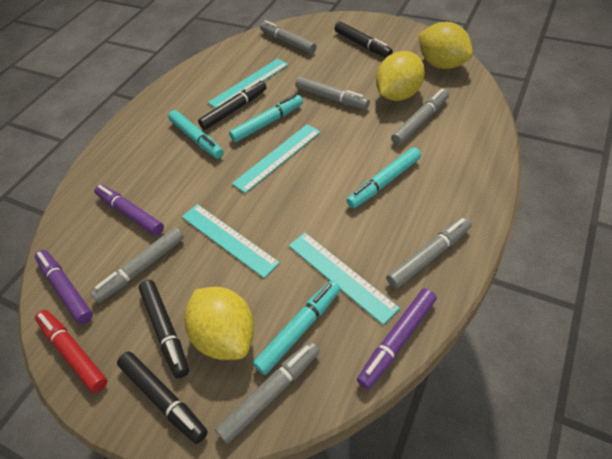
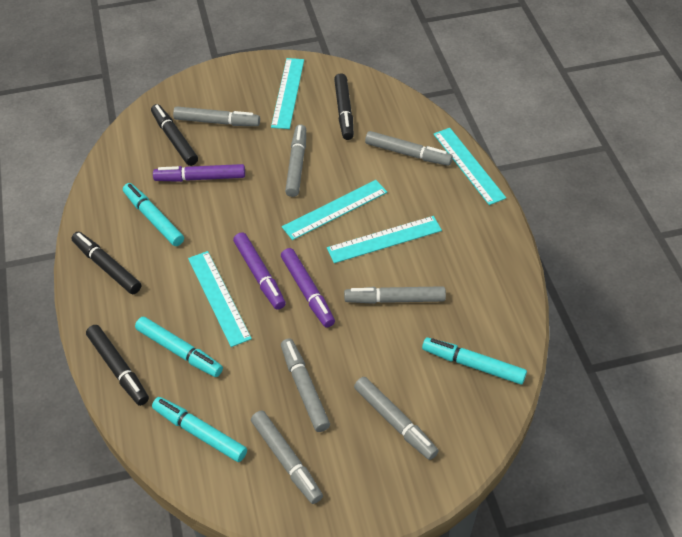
grey marker: [90,227,184,303] [215,341,320,444] [260,20,316,54] [295,77,370,109] [386,217,472,289] [391,89,449,145] = 6 -> [173,107,260,126] [251,410,323,504] [281,338,330,432] [285,124,306,197] [344,286,446,304] [354,377,438,460] [365,131,453,166] = 7
red marker: [35,310,107,393] = 1 -> none = 0
turquoise ruler: [182,204,280,278] [208,58,289,108] [232,124,321,193] [289,232,400,325] = 4 -> [188,251,252,347] [271,58,304,129] [282,180,387,240] [327,216,442,263] [433,128,506,205] = 5
yellow lemon: [184,287,254,360] [376,51,425,101] [419,22,473,69] = 3 -> none = 0

